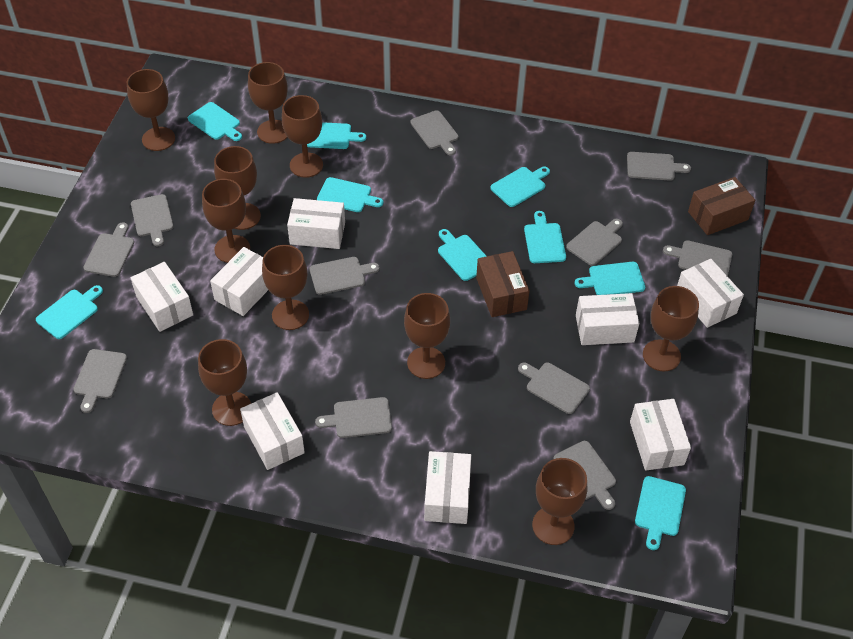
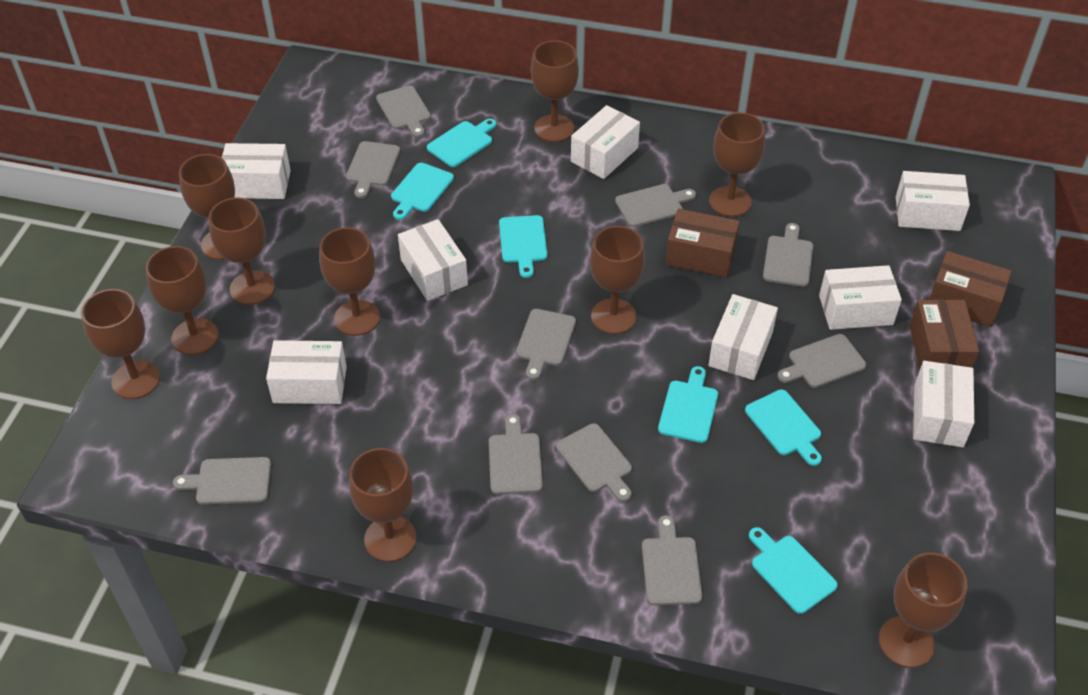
brown box: [476,251,530,317] [688,177,755,235] = 2 -> [665,209,740,277] [909,299,979,368] [929,251,1012,327] = 3
grey cutting board: [73,349,127,413] [83,222,134,277] [131,194,174,246] [309,257,379,295] [315,397,392,438] [410,110,458,155] [518,362,590,414] [554,441,616,510] [566,219,623,266] [627,152,691,181] [663,240,732,276] = 11 -> [173,457,271,505] [346,141,400,198] [376,85,431,137] [489,414,543,494] [516,309,576,380] [556,423,632,502] [615,184,696,227] [642,515,702,605] [763,223,813,287] [777,334,866,388] = 10
turquoise cutting board: [36,285,103,339] [188,102,242,141] [307,122,366,149] [317,177,383,212] [438,229,486,281] [490,167,550,207] [524,211,566,263] [575,262,645,295] [635,476,686,550] = 9 -> [391,163,454,220] [427,119,496,167] [499,215,547,278] [658,366,718,443] [745,389,822,466] [749,527,838,614] = 6

